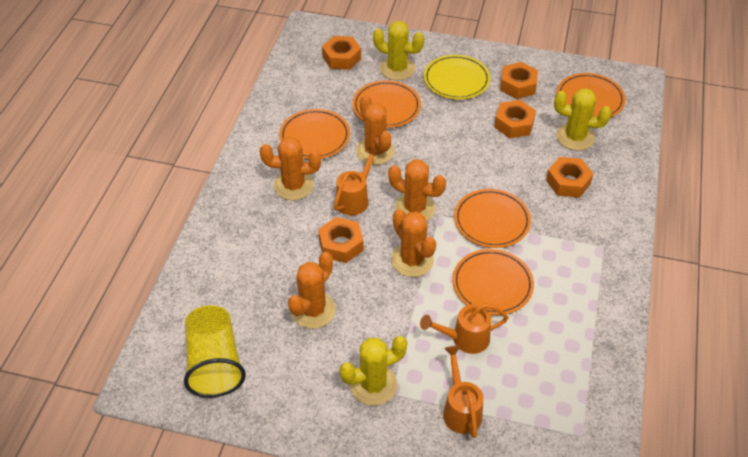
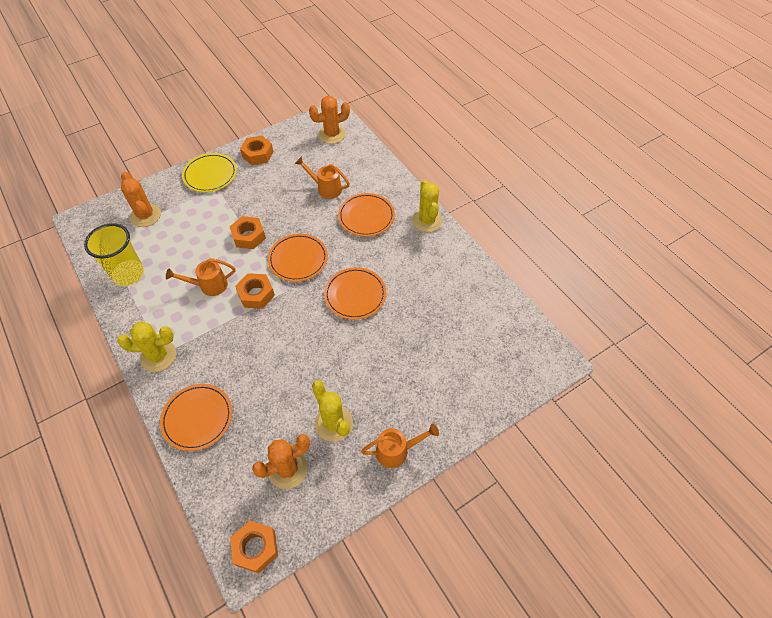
orange cactus: [260,137,321,200] [288,252,336,329] [356,95,395,165] [388,159,446,221] [391,209,436,277] = 5 -> [121,172,161,227] [252,434,310,489] [309,96,350,144] = 3
orange nut: [318,217,364,263] [322,36,361,70] [494,100,536,138] [500,62,538,99] [546,157,593,198] = 5 -> [230,216,266,249] [230,521,278,573] [235,273,275,309] [240,136,273,165] = 4
orange plate: [279,109,350,159] [352,80,421,128] [452,249,534,315] [454,189,531,248] [557,73,626,117] = 5 -> [160,384,232,451] [268,234,328,282] [324,267,386,320] [338,193,395,237] = 4

